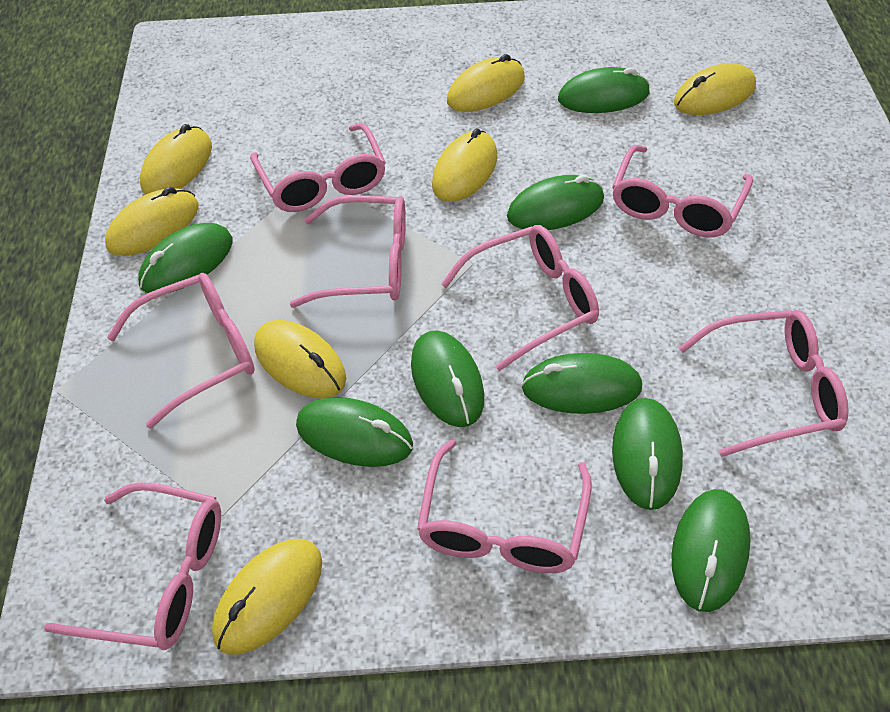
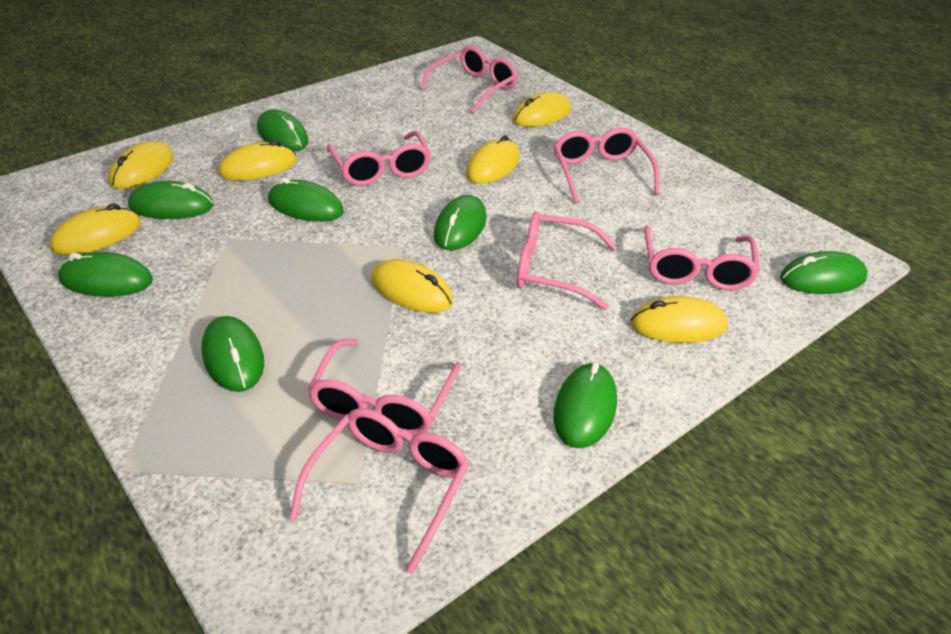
pink glasses: [44,482,221,650] [107,273,255,429] [250,123,386,212] [290,195,406,308] [417,439,591,573] [441,225,599,371] [612,145,753,237] [679,310,849,457] = 8 -> [289,408,470,574] [307,339,461,435] [327,131,431,186] [419,46,518,114] [517,211,617,310] [554,127,660,203] [644,225,760,290] = 7

